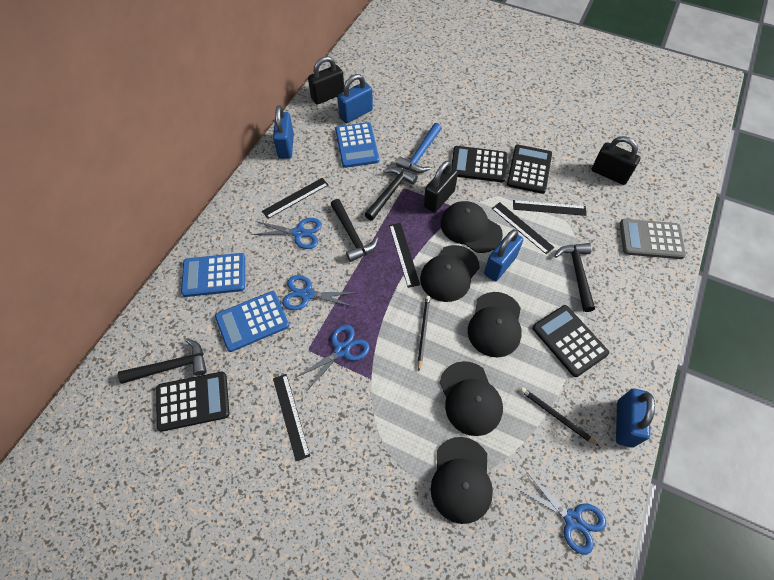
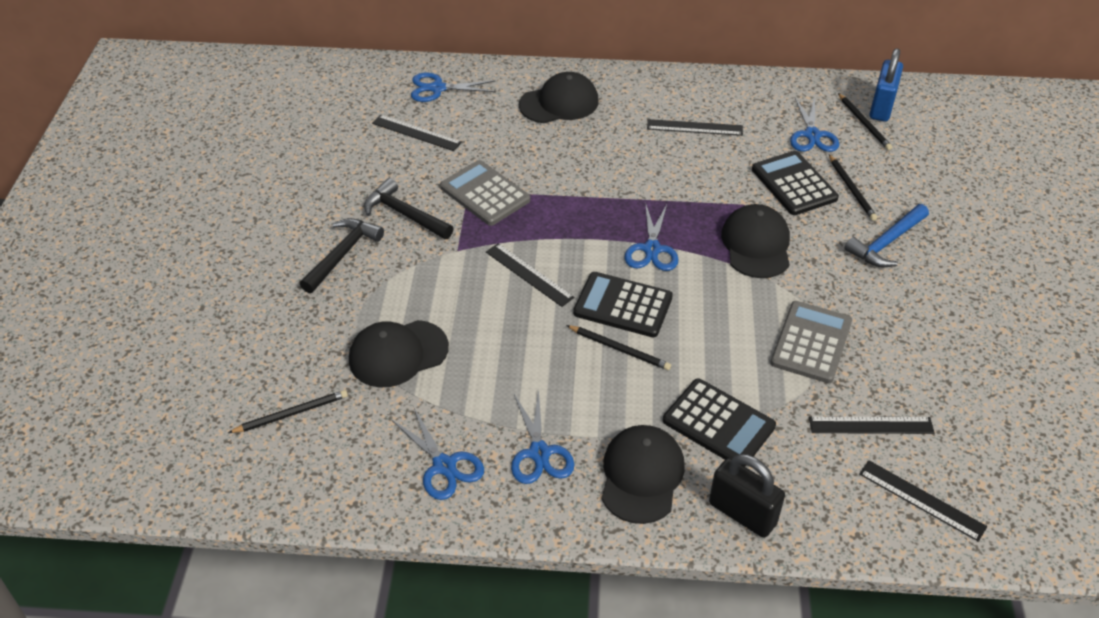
black calculator: [156,372,229,432] [452,146,507,182] [507,145,552,194] [533,305,609,377] = 4 -> [573,272,673,337] [663,378,776,467] [752,151,839,215] = 3
black cap: [420,245,480,302] [431,437,493,524] [439,361,503,436] [441,201,503,253] [468,292,522,357] = 5 -> [349,320,449,387] [519,72,599,123] [601,425,685,524] [721,204,790,278] = 4
black hammer: [118,338,207,384] [331,199,379,262] [365,167,418,221] [554,243,595,312] = 4 -> [300,218,384,293] [364,178,453,239] = 2
black padlock: [308,56,344,105] [424,160,458,213] [592,136,641,185] = 3 -> [709,454,785,538] = 1
black pencil: [417,295,430,371] [520,387,599,446] = 2 -> [228,390,348,433] [566,325,671,370] [829,154,877,221] [838,93,892,150] = 4
blue calculator: [181,253,245,297] [215,291,289,352] [335,122,379,168] = 3 -> none = 0
blue padlock: [273,105,294,159] [337,74,373,123] [484,229,523,281] [616,389,655,448] = 4 -> [869,48,903,122] = 1
blue scissors: [251,218,322,249] [282,275,358,310] [295,325,370,389] [516,471,606,555] = 4 -> [392,408,484,500] [411,73,496,102] [511,389,575,484] [624,202,678,271] [790,97,839,152] = 5
grey calculator: [620,219,686,259] = 1 -> [440,160,530,226] [770,301,852,383] = 2

